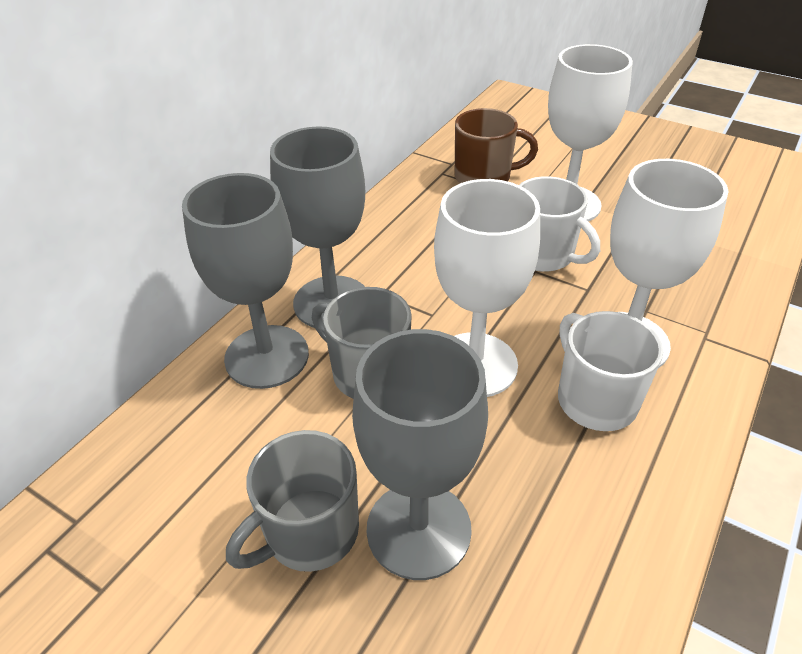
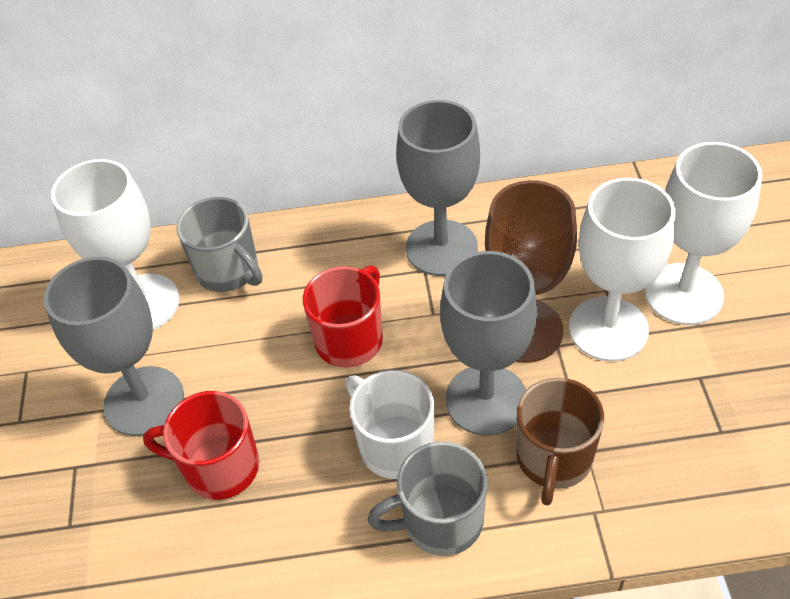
brown goblet: none = 0 -> [485,180,577,363] = 1
red mug: none = 0 -> [143,391,259,500] [303,265,383,368] = 2
white mug: [519,176,600,272] [558,311,663,431] = 2 -> [346,370,434,479] = 1

